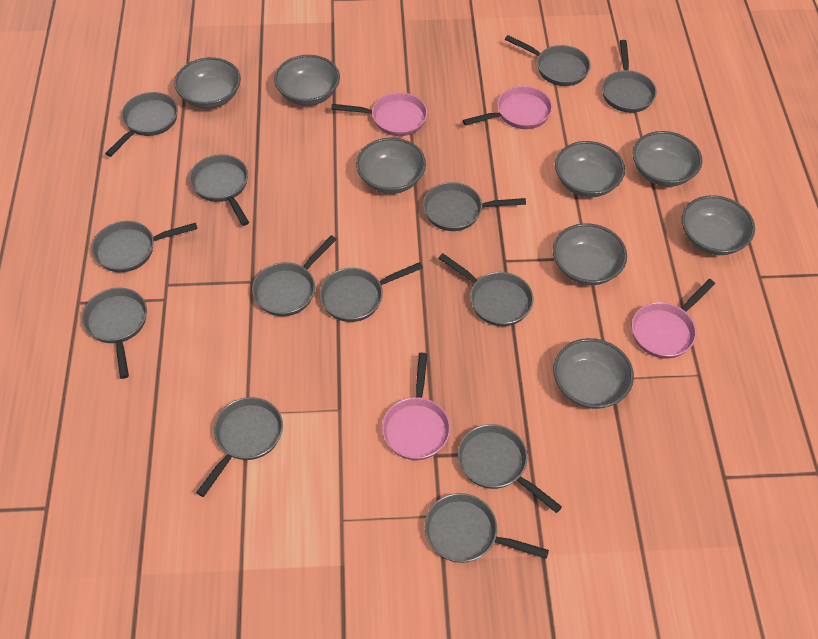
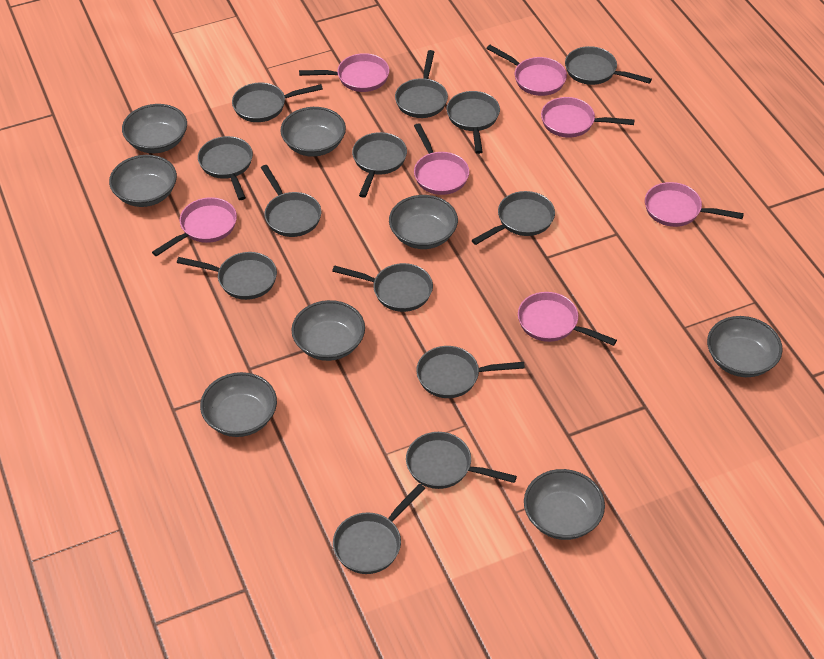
pink pan: [331,92,428,136] [382,353,451,460] [463,86,553,129] [632,279,715,359] = 4 -> [152,197,237,257] [299,53,389,92] [414,123,469,195] [486,45,567,96] [518,292,617,346] [541,97,635,138] [645,182,744,227] = 7

